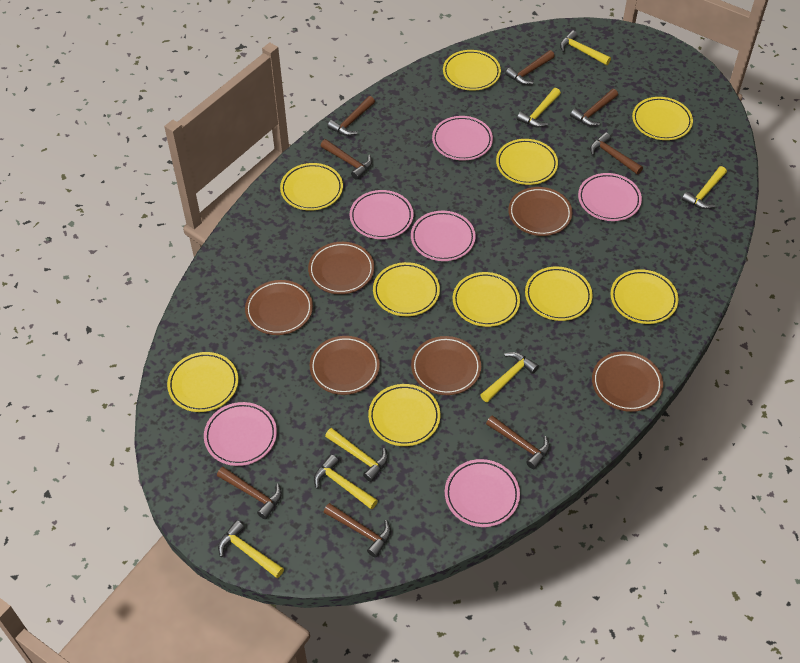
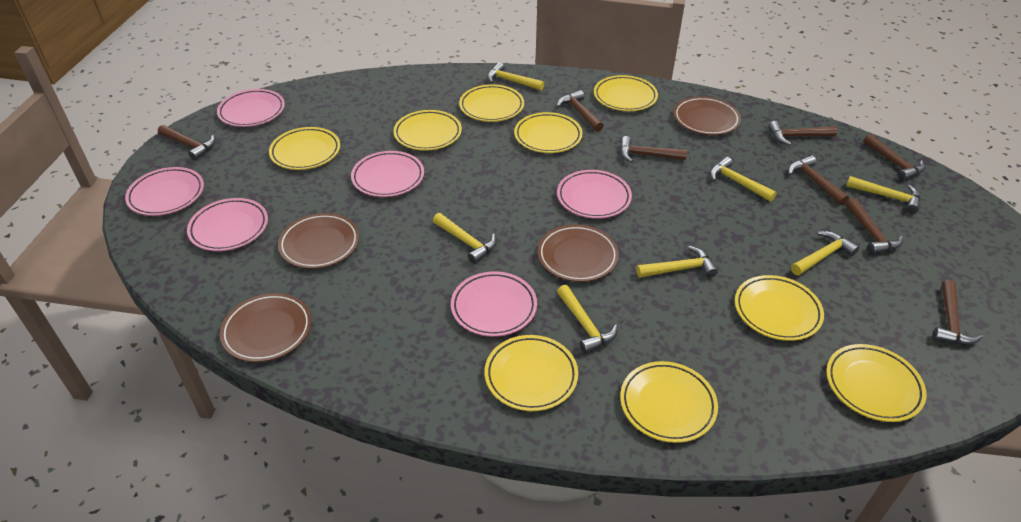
brown plate: [245,280,313,335] [308,242,374,294] [310,336,380,395] [411,336,481,395] [508,187,573,236] [592,351,663,412] = 6 -> [220,293,311,362] [278,213,359,269] [538,225,619,282] [673,96,741,135] = 4
yellow plate: [167,352,238,412] [280,163,343,211] [368,384,440,446] [373,262,440,316] [443,50,501,91] [453,272,520,327] [496,139,558,185] [525,266,592,321] [610,269,678,324] [632,97,693,140] = 10 -> [269,127,340,170] [393,110,462,151] [459,84,524,122] [485,335,578,411] [514,112,583,153] [594,75,658,111] [620,361,718,443] [735,275,824,341] [826,344,927,422] = 9

